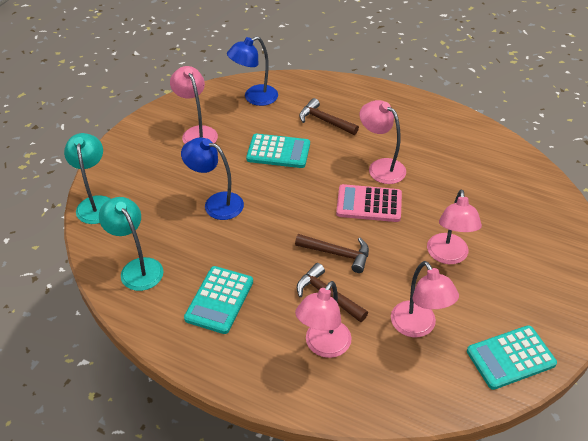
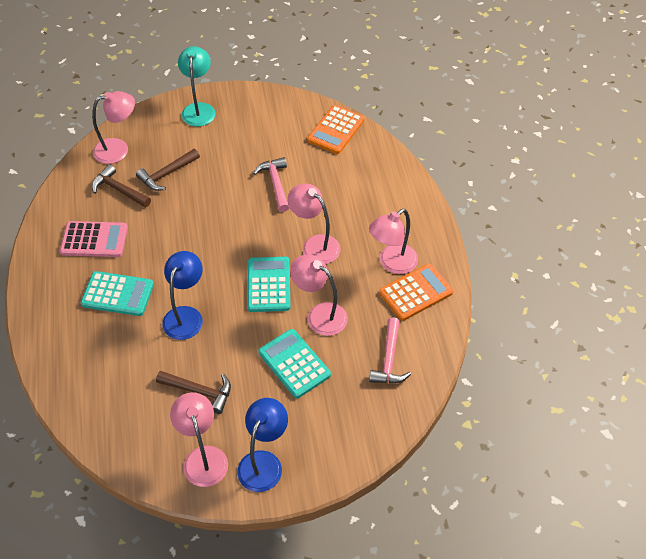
orange calculator: none = 0 -> [307,105,364,154] [379,264,453,321] = 2
pink hammer: none = 0 -> [253,157,289,212] [369,317,411,383] = 2
turquoise lamp: [64,133,111,224] [99,197,163,291] = 2 -> [178,46,216,127] = 1

